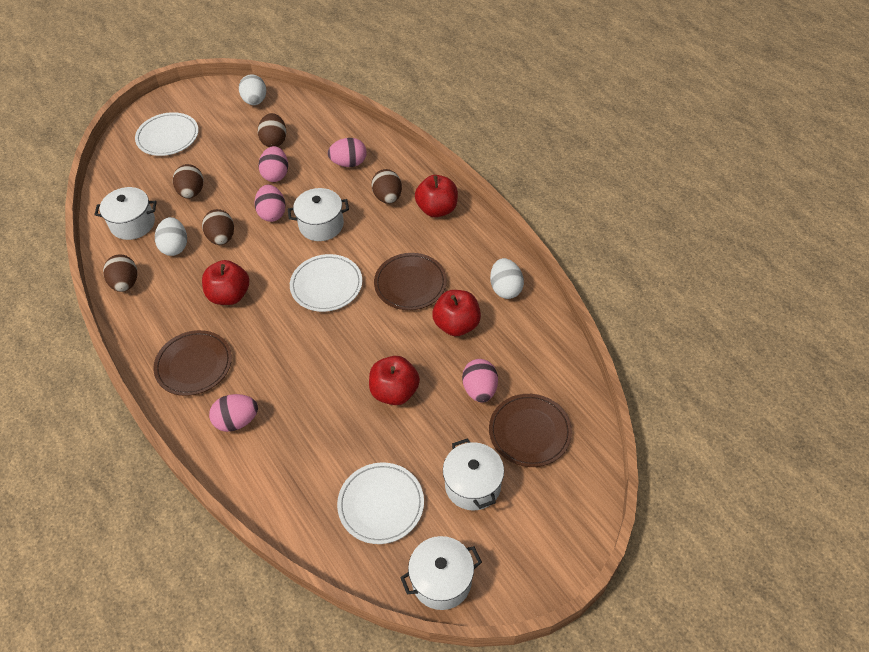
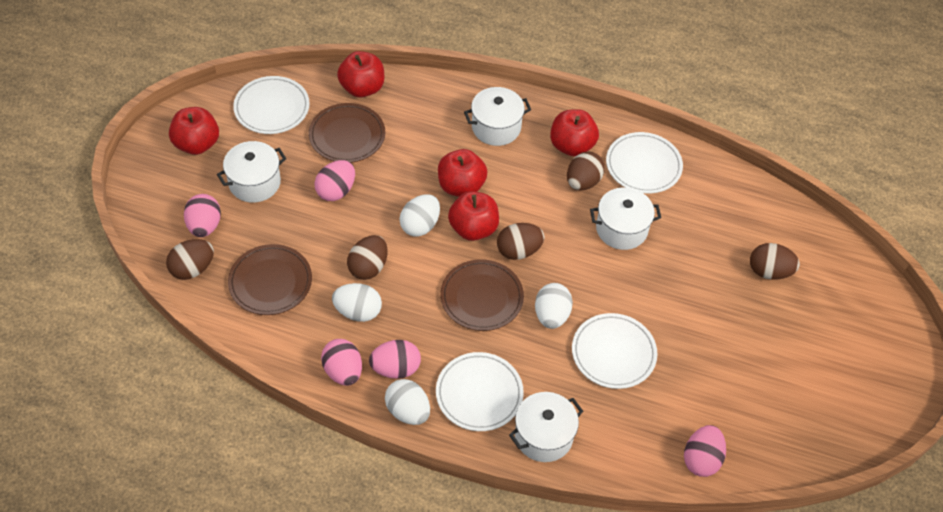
red apple: [202,260,249,305] [369,356,420,405] [415,175,458,217] [432,290,481,336] = 4 -> [169,107,219,155] [337,51,384,98] [438,149,488,197] [448,191,499,241] [550,109,599,157] = 5
white egg: [155,217,187,256] [239,74,266,105] [490,258,524,299] = 3 -> [332,283,382,322] [385,379,430,425] [399,194,440,236] [535,283,573,329] = 4
white plate: [135,112,199,156] [290,254,362,312] [337,463,424,544] = 3 -> [233,76,310,134] [436,352,524,431] [572,313,657,389] [606,132,683,193] = 4

